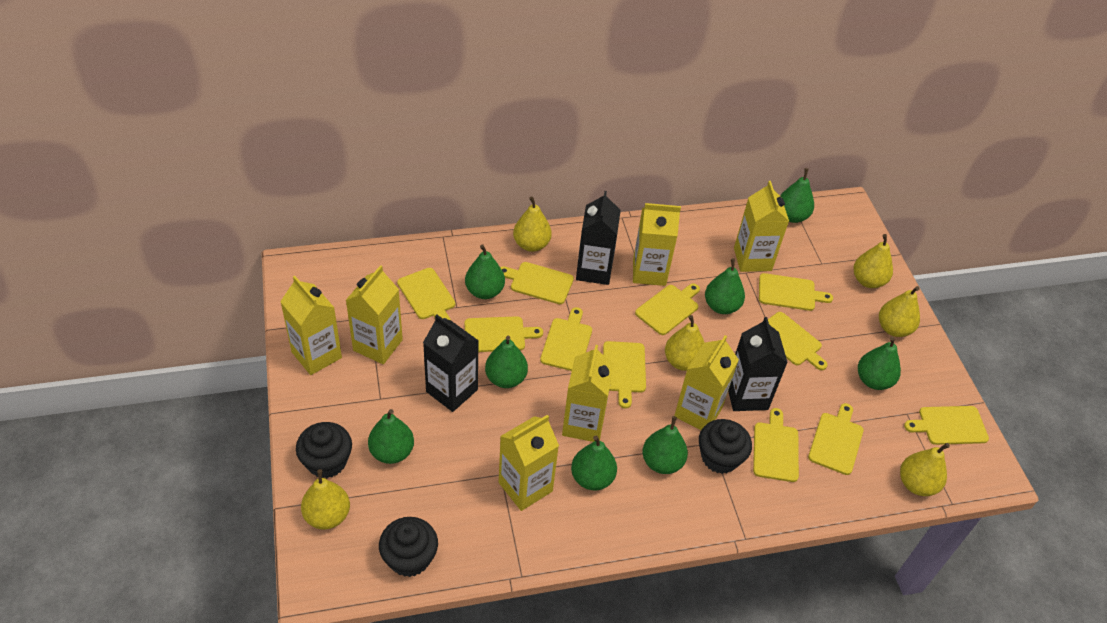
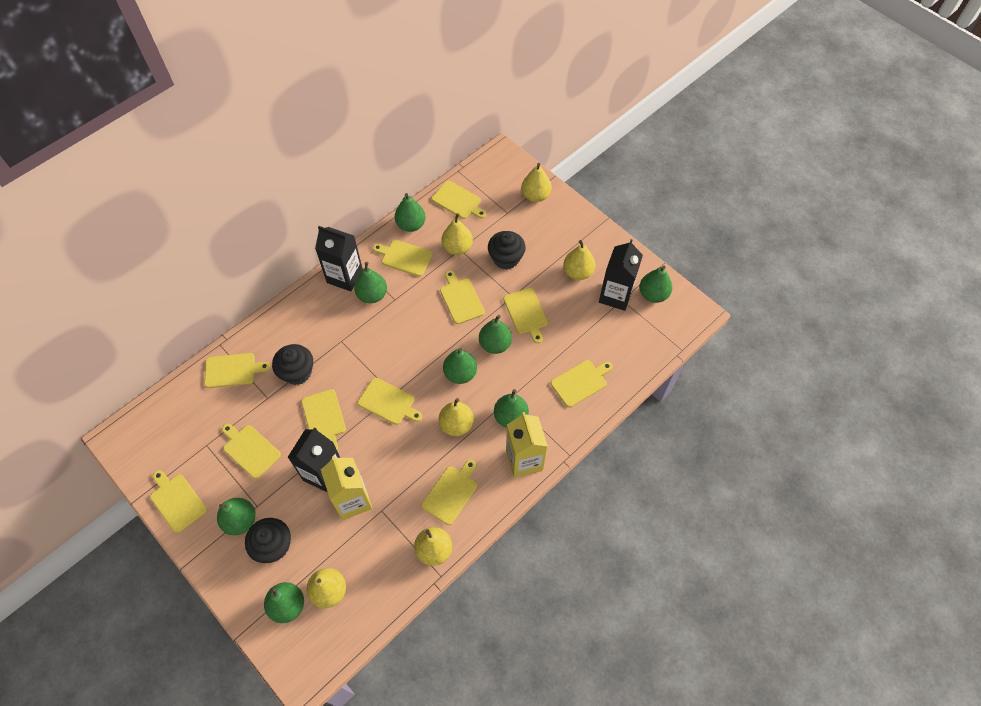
yellow carton: [280,276,342,375] [346,265,403,364] [499,415,559,511] [562,345,614,442] [633,203,681,286] [674,335,739,430] [734,181,789,272] = 7 -> [321,456,372,520] [506,412,548,477] = 2

